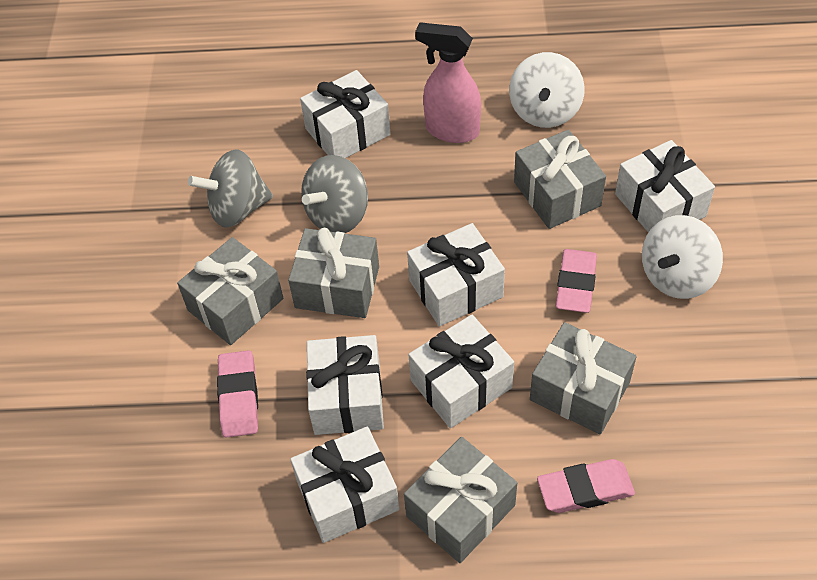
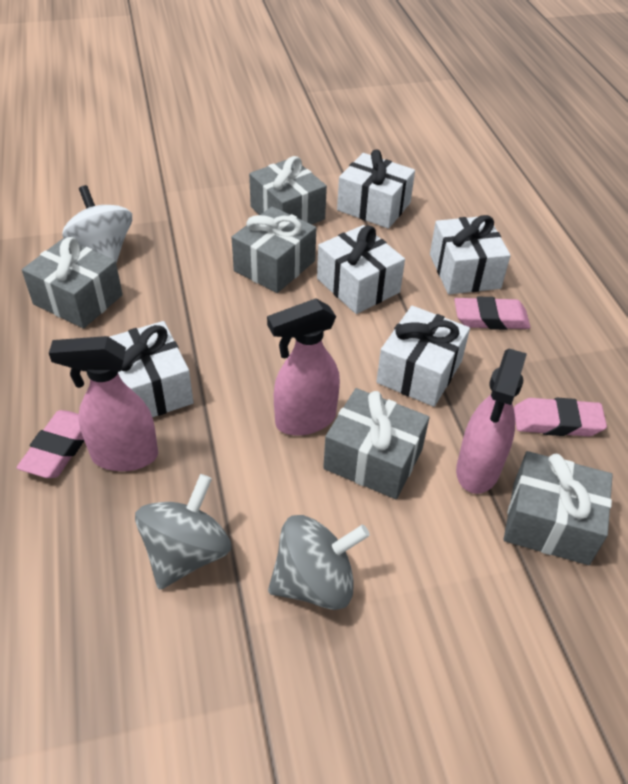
pink spray bottle: [415,22,481,143] = 1 -> [49,336,158,471] [267,299,340,436] [456,349,527,494] = 3
white gift: [290,426,399,543] [300,70,391,158] [306,335,384,435] [407,223,505,326] [408,315,514,428] [615,140,715,233] = 6 -> [110,321,194,417] [317,225,405,314] [337,149,415,229] [376,306,470,407] [430,215,511,294] = 5
white spinning top: [509,52,585,128] [642,215,723,299] = 2 -> [62,185,132,263] = 1

